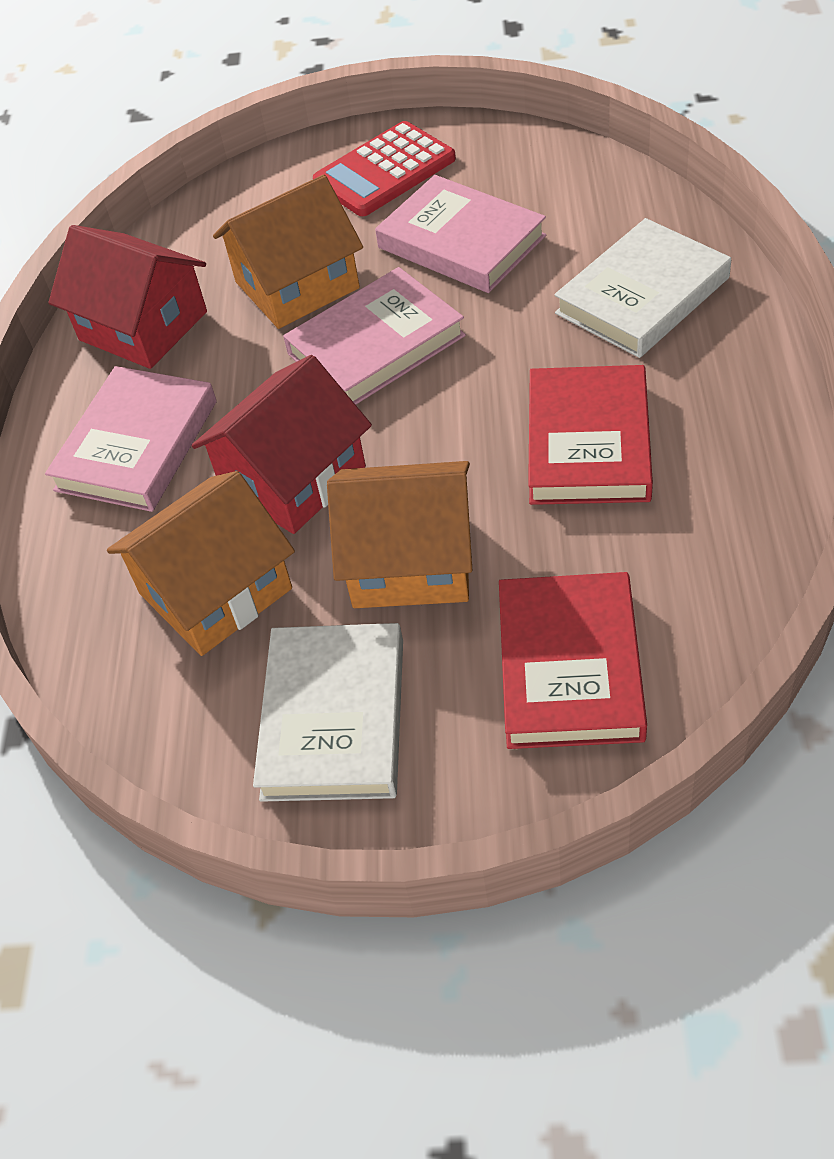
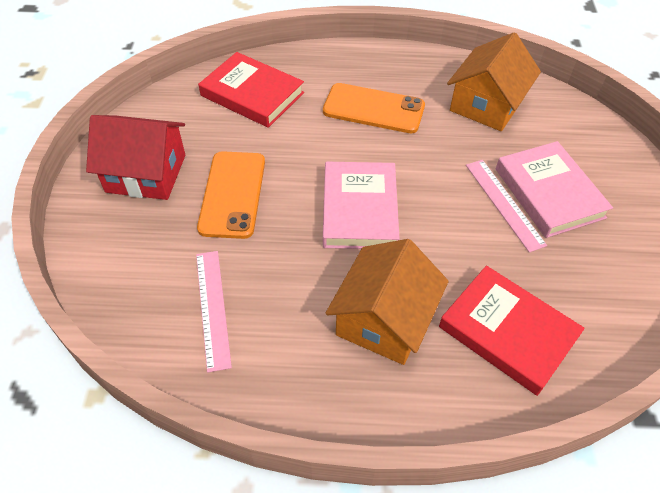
orange house: [107,471,295,656] [213,175,363,329] [327,461,472,608] = 3 -> [325,239,449,365] [447,32,541,131] = 2
orange phone: none = 0 -> [197,151,265,239] [323,83,425,133] = 2
pink book: [45,366,217,512] [283,267,466,405] [375,175,546,293] = 3 -> [323,162,400,249] [496,141,613,238] = 2
pink ruler: none = 0 -> [196,251,232,373] [466,160,547,253] = 2
red calculator: [313,121,456,216] = 1 -> none = 0
red house: [48,225,207,369] [192,355,372,534] = 2 -> [86,115,185,200] = 1
white book: [253,623,403,802] [554,218,731,358] = 2 -> none = 0

